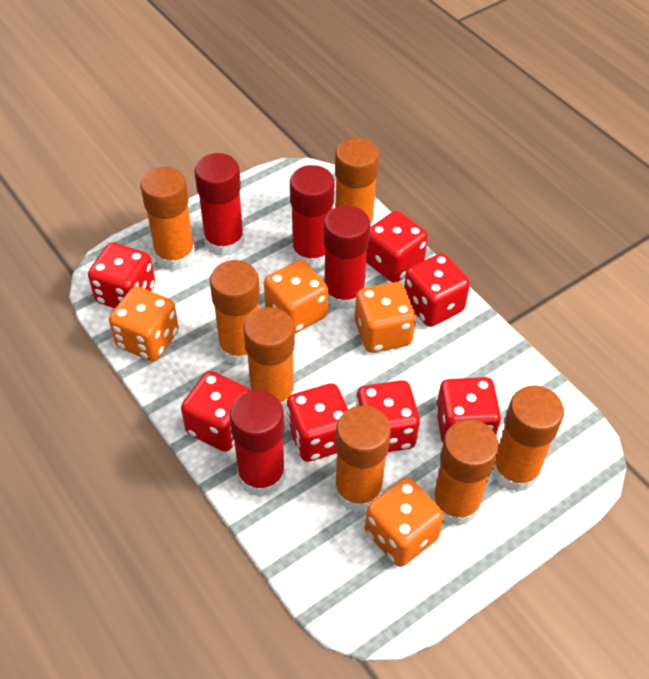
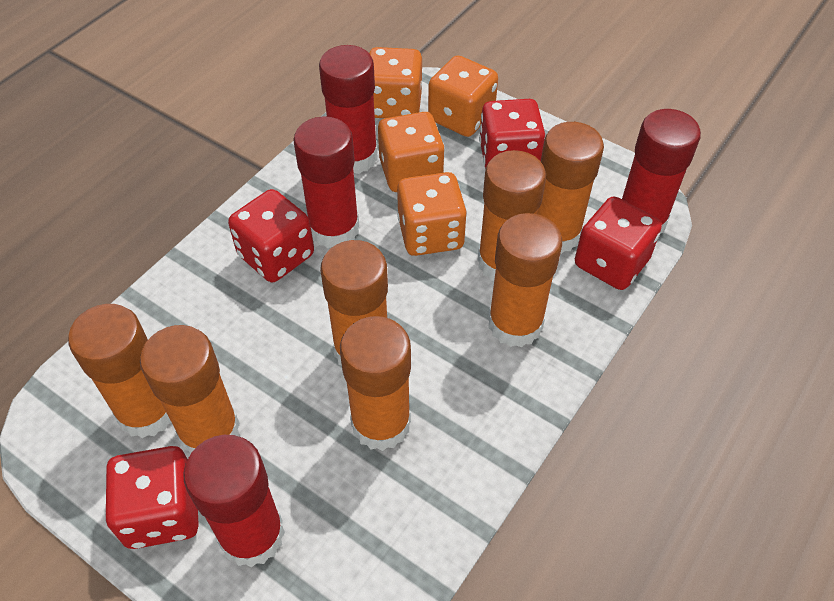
red dice: [88,242,155,308] [181,371,250,452] [287,383,348,462] [356,380,420,452] [366,211,428,283] [404,253,470,327] [436,377,501,443] = 7 -> [105,446,199,549] [228,189,314,282] [479,99,545,169] [575,197,662,290] = 4

